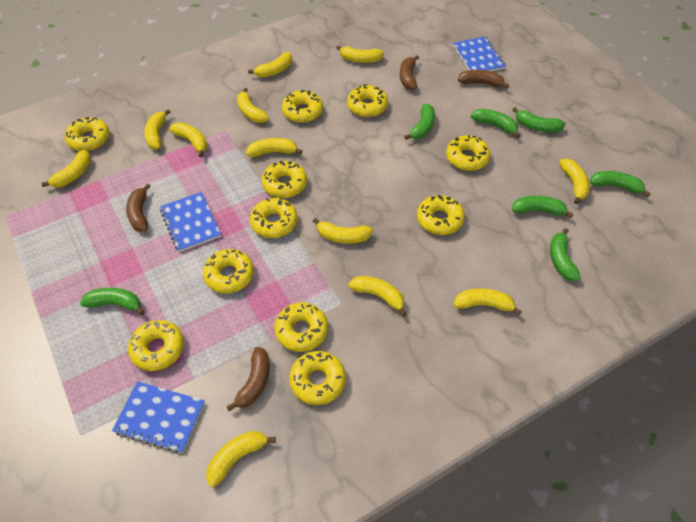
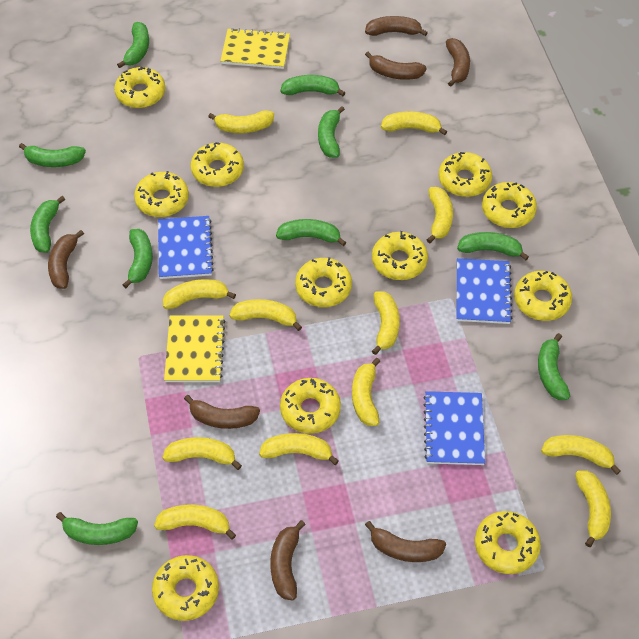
brown banana: [126,183,151,232] [226,347,270,411] [400,55,419,90] [458,70,509,89] = 4 -> [48,230,84,289] [184,395,260,429] [270,520,306,601] [365,16,428,36] [365,52,427,80] [365,521,446,562] [446,38,470,87] = 7
green banana: [80,288,144,315] [404,104,435,140] [471,109,520,138] [512,107,565,132] [512,196,573,218] [550,228,581,281] [590,171,651,197] = 7 -> [19,143,86,167] [30,196,65,253] [56,512,138,545] [117,22,149,68] [123,229,153,288] [276,219,347,246] [280,75,345,96] [318,106,345,158] [457,232,529,260] [538,333,570,400] = 10
yellow notebook: none = 0 -> [164,315,226,382] [221,28,290,69] = 2

